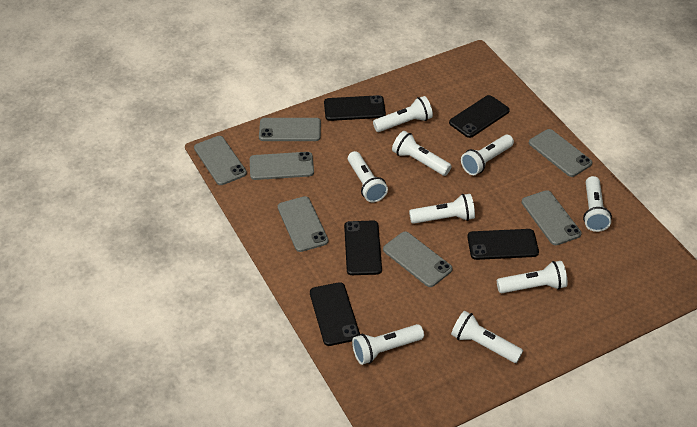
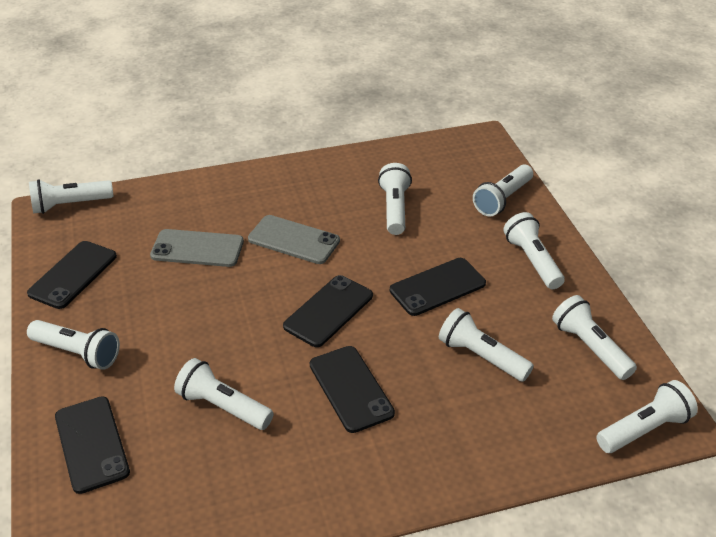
grey phone: [194,136,247,185] [250,152,314,180] [259,118,321,141] [278,196,328,252] [383,232,453,287] [522,190,582,245] [529,129,592,177] = 7 -> [150,229,244,267] [248,215,340,264] = 2

